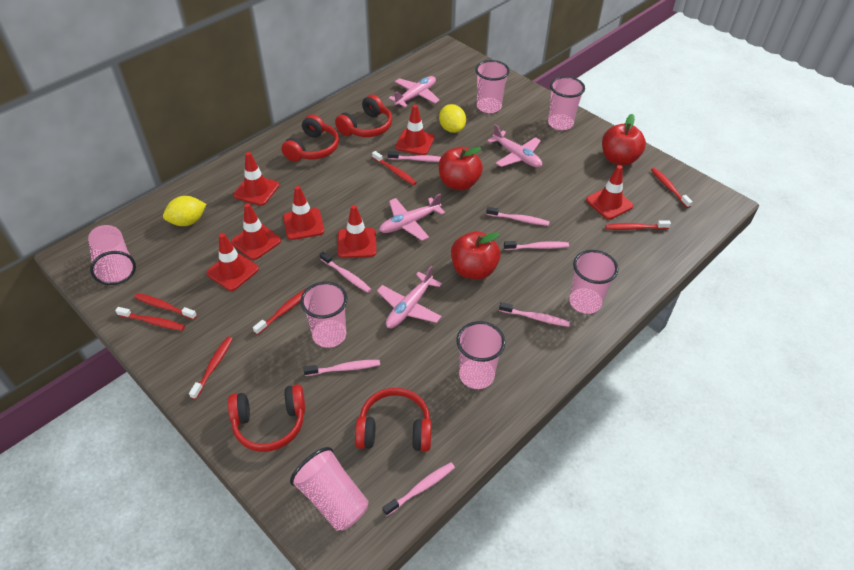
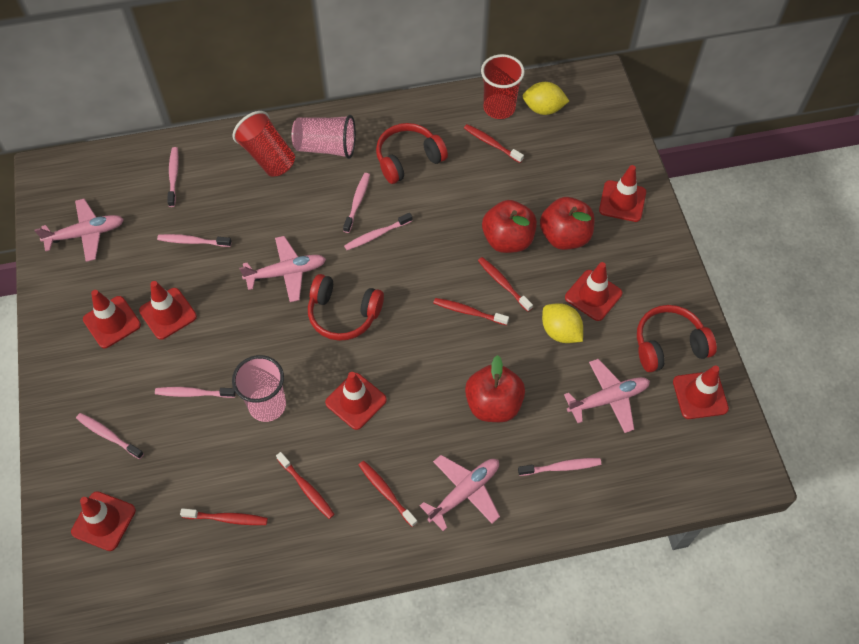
pink cup: [88,225,136,285] [290,447,369,531] [300,282,348,348] [457,321,505,389] [475,60,510,113] [548,76,585,130] [569,250,618,314] = 7 -> [232,355,286,422] [292,115,356,159] = 2
red cup: none = 0 -> [232,111,295,177] [481,54,525,119] = 2
red headphones: [228,384,305,452] [281,114,339,162] [335,95,392,137] [355,388,432,452] = 4 -> [308,274,384,341] [376,123,448,184] [637,305,717,372] = 3
red toothbrush: [115,307,185,331] [134,293,197,320] [189,337,233,400] [253,288,307,335] [372,151,417,185] [605,220,671,230] [651,168,693,208] = 7 -> [180,508,268,525] [276,452,335,519] [359,461,418,527] [433,298,509,325] [464,124,524,163] [478,257,533,312] = 6

